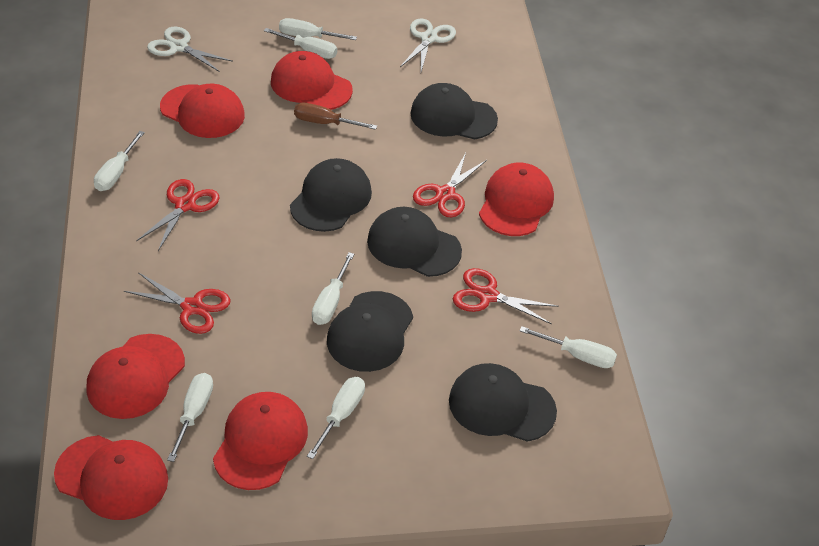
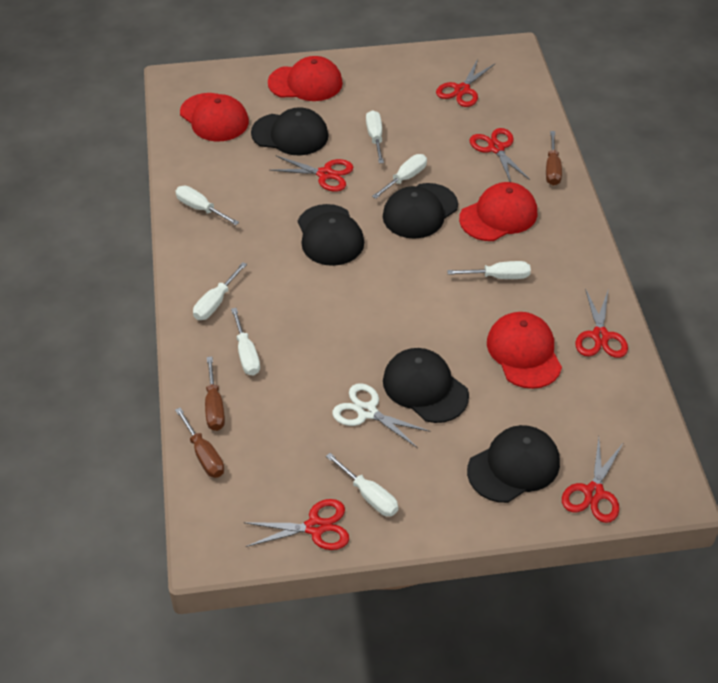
brown screwdriver: [294,103,377,130] = 1 -> [175,407,224,478] [205,357,225,431] [546,131,562,186] = 3
red cap: [54,435,168,520] [87,334,185,419] [160,84,245,138] [213,392,308,490] [271,51,353,110] [479,163,554,236] = 6 -> [180,93,249,142] [268,56,343,101] [459,182,537,241] [487,312,562,389] = 4
red scissors: [124,272,230,334] [136,179,219,251] [413,153,487,217] [452,268,559,324] = 4 -> [243,499,349,550] [269,156,353,191] [436,59,495,107] [470,128,530,182] [562,438,624,523] [575,288,628,358] = 6
white scissors: [147,27,233,72] [400,19,456,71] = 2 -> [332,383,431,448] = 1

